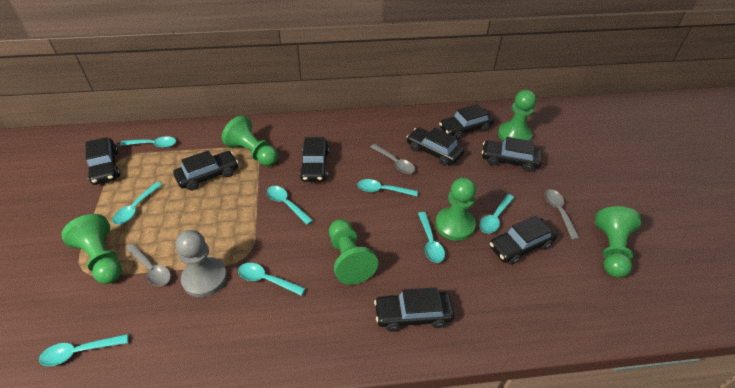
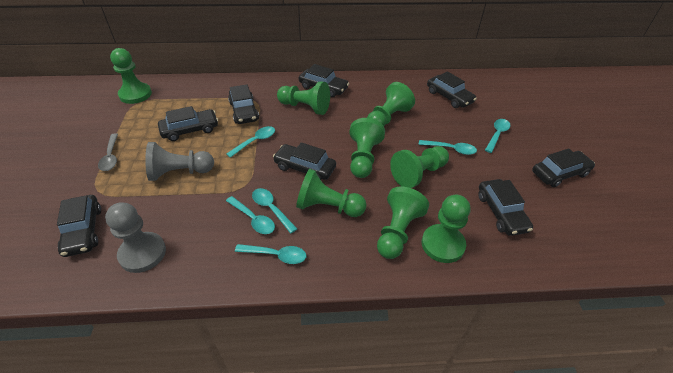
green pawn: [61,214,122,284] [222,116,278,166] [329,219,378,285] [435,177,476,241] [498,90,536,141] [595,206,641,278] = 6 -> [110,48,152,104] [277,81,330,115] [296,169,367,217] [349,118,385,178] [367,82,415,126] [377,186,429,259] [390,146,449,188] [422,194,471,263] = 8
grey pawn: [176,230,227,297] = 1 -> [105,202,166,273] [145,142,214,181] = 2
grey spoon: [126,244,171,286] [371,144,415,174] [545,189,580,240] = 3 -> [98,133,118,171] = 1
turquoise spoon: [39,334,128,366] [112,182,162,225] [120,136,176,148] [238,263,305,296] [267,186,313,225] [357,179,418,196] [418,212,445,263] [479,194,514,233] = 8 -> [226,196,275,234] [227,126,275,158] [235,244,306,264] [252,188,297,234] [419,140,477,155] [485,119,510,153] = 6

